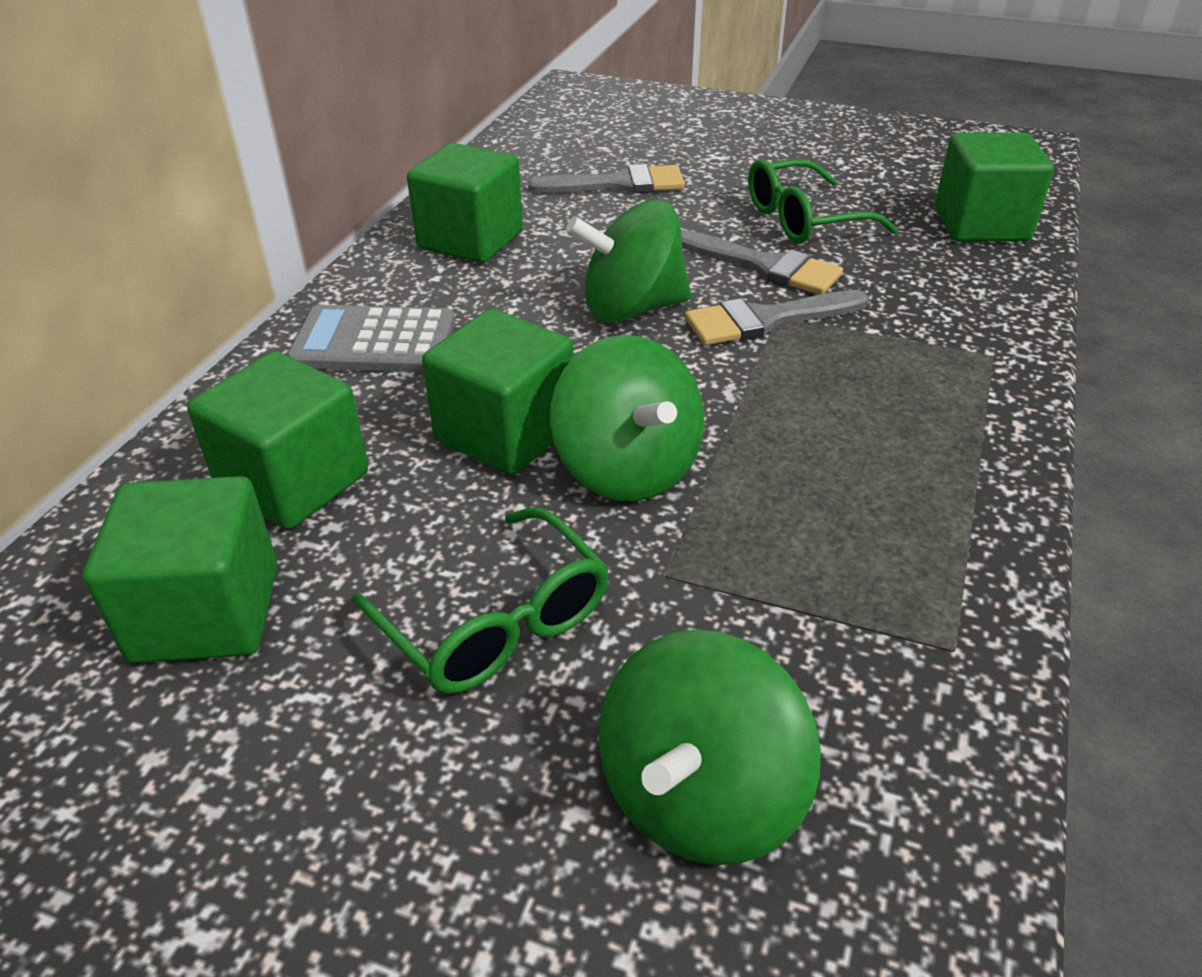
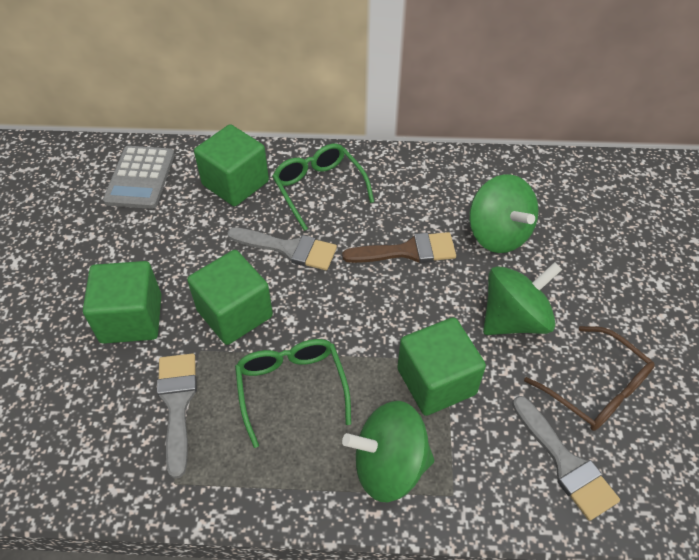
brown brush: none = 0 -> [342,232,456,263] = 1
brown glasses: none = 0 -> [524,326,655,431] = 1
green cube: [83,476,277,663] [187,351,368,529] [407,143,523,263] [422,309,574,475] [935,133,1054,241] = 5 -> [83,261,161,344] [187,250,273,345] [194,124,269,206] [397,317,486,416] = 4

